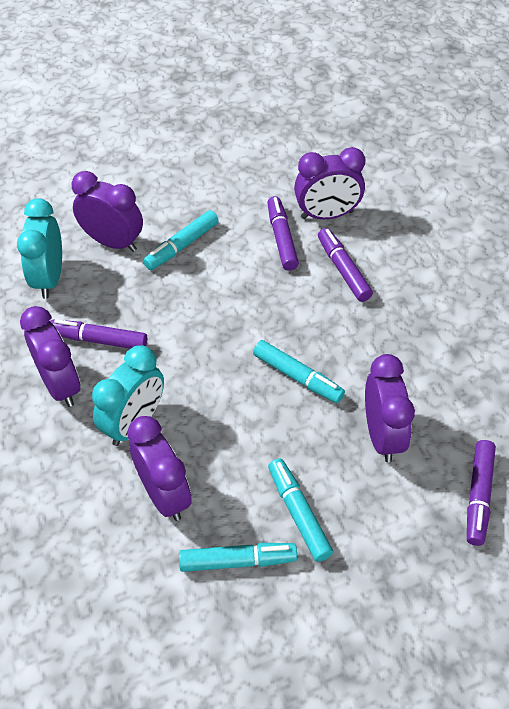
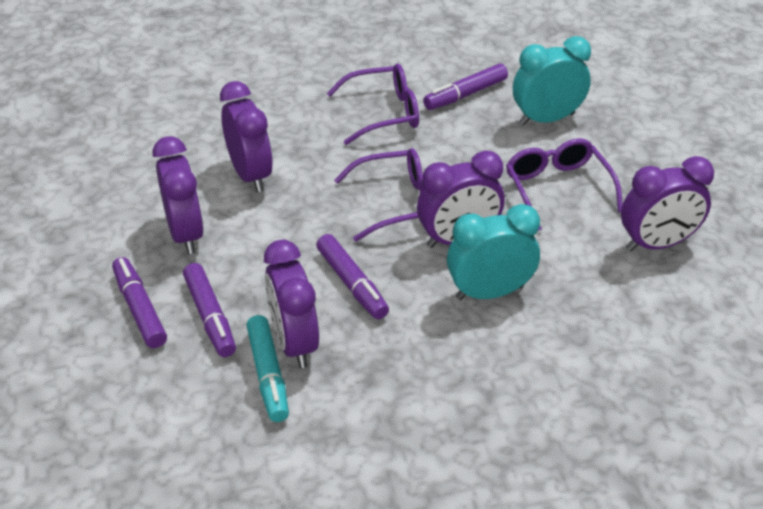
purple glasses: none = 0 -> [327,63,419,145] [334,148,424,242] [506,138,623,231] = 3
turquoise marker: [143,210,219,270] [179,543,297,572] [253,340,345,403] [268,458,333,562] = 4 -> [246,315,289,422] = 1

